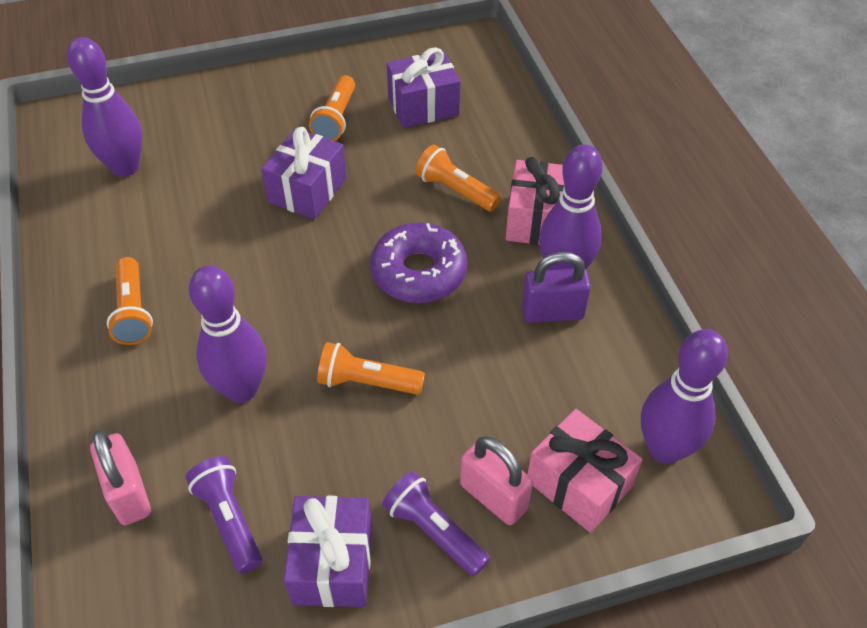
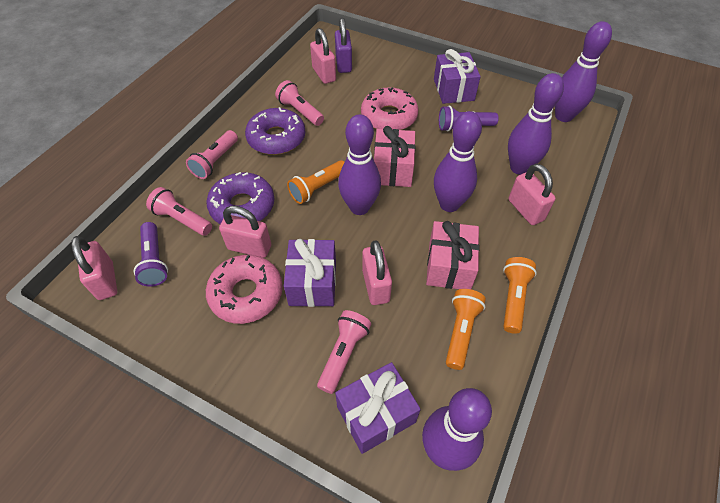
orange flashlight: [107,257,153,345] [309,75,355,141] [317,342,425,395] [415,145,501,212] = 4 -> [287,160,344,204] [446,289,486,370] [503,257,537,334] = 3
pink donut: none = 0 -> [206,255,283,324] [361,87,418,130] = 2
pink flashlight: none = 0 -> [146,187,212,236] [186,130,238,179] [275,80,324,126] [317,310,371,394] = 4
pink padlock: [90,430,151,525] [460,436,533,525] = 2 -> [71,236,117,300] [219,206,271,258] [310,28,336,84] [362,240,392,305] [509,164,556,225] = 5
purple bowling pin: [67,37,143,177] [189,265,267,403] [539,144,603,270] [641,329,728,464] = 4 -> [338,114,381,215] [422,388,492,471] [434,111,482,212] [508,73,564,175] [555,21,612,122] = 5
purple donut: [370,223,468,303] = 1 -> [206,172,275,224] [245,107,305,155] = 2

